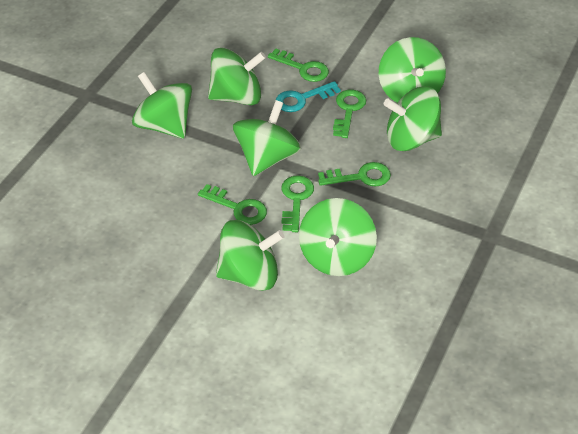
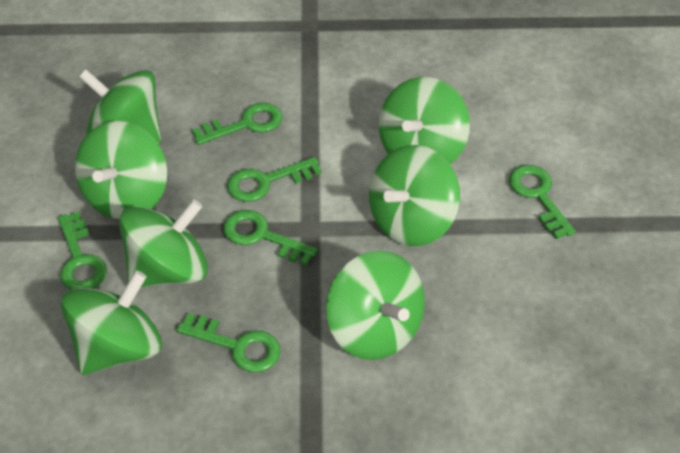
green key: [198,184,267,225] [268,49,329,82] [281,175,314,232] [318,162,391,187] [333,90,366,138] = 5 -> [58,212,107,290] [177,313,281,372] [192,102,283,145] [224,210,318,266] [227,157,322,202] [509,165,576,239] = 6
turquoise key: [276,81,341,112] = 1 -> none = 0

